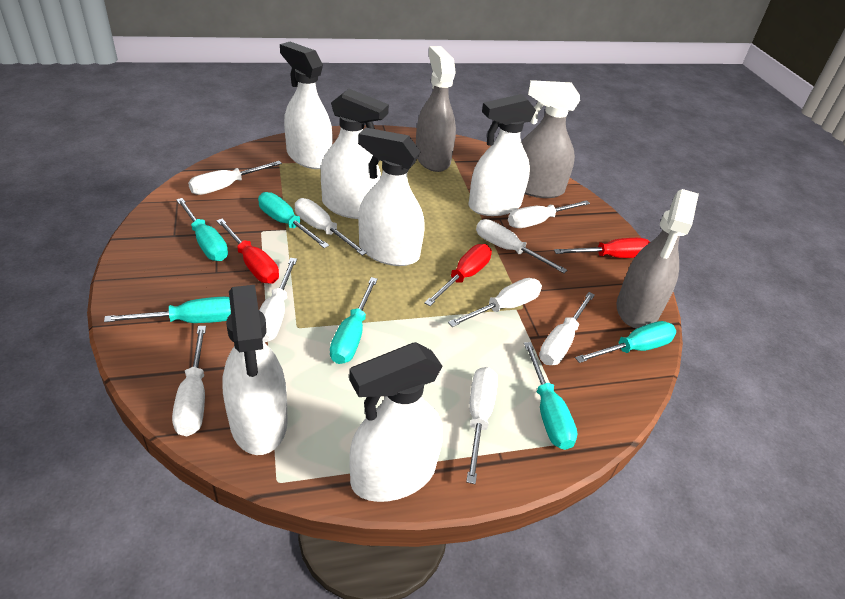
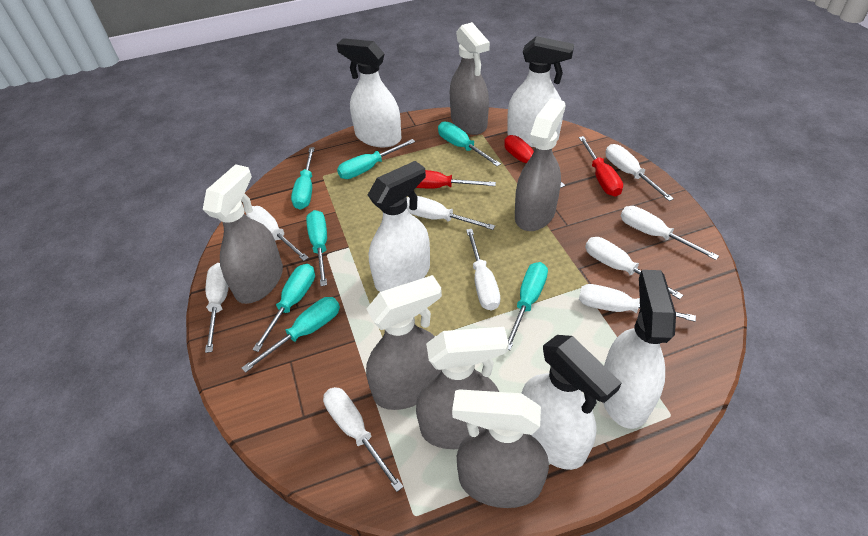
grey spray bottle: [416,46,456,172] [521,80,580,198] [616,189,699,329] = 3 -> [203,164,283,304] [366,275,442,410] [416,327,509,449] [450,22,490,135] [452,389,549,508] [515,98,566,231] = 6
turquoise screwdriver: [104,297,231,323] [176,198,228,261] [258,192,329,248] [330,277,378,364] [524,342,578,450] [575,321,676,363] = 6 -> [241,297,340,373] [252,264,315,352] [291,147,315,210] [306,210,327,286] [337,139,415,179] [438,122,501,166] [508,262,548,350] = 7
white spray bottle: [222,285,288,455] [280,42,332,169] [321,89,389,219] [349,342,443,502] [358,128,425,266] [469,94,536,216] = 6 -> [337,38,401,147] [368,161,430,292] [507,36,574,147] [522,335,621,470] [603,270,676,429] = 5

